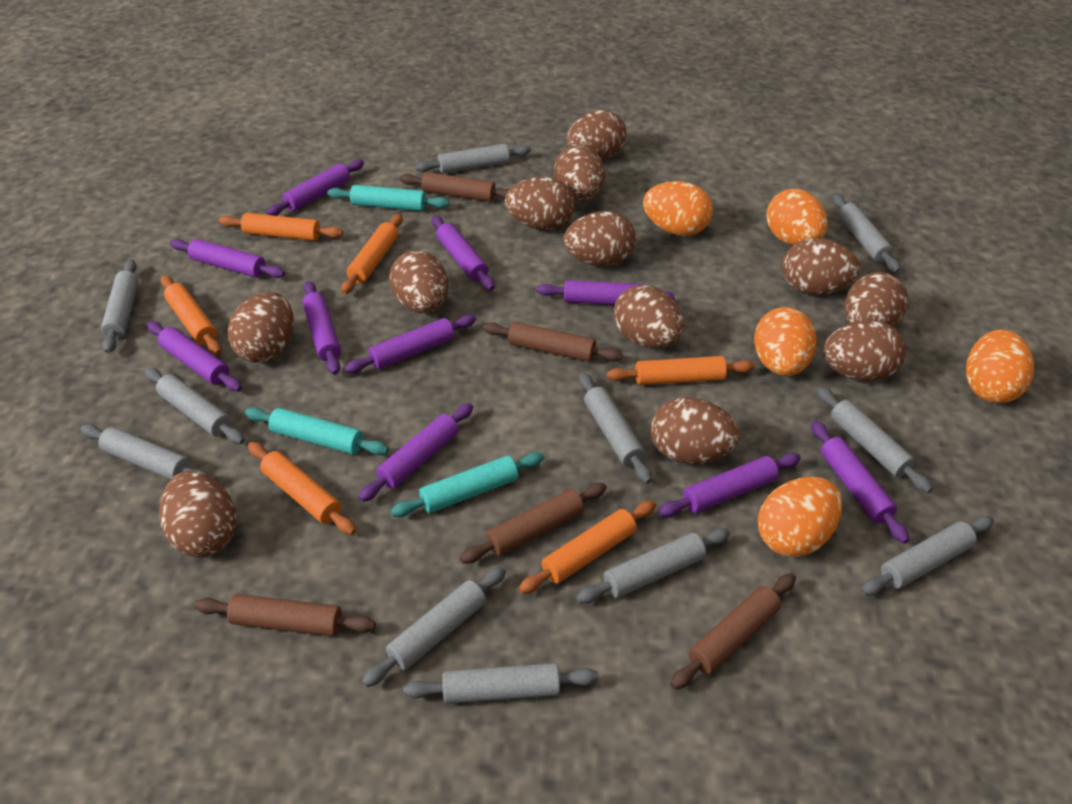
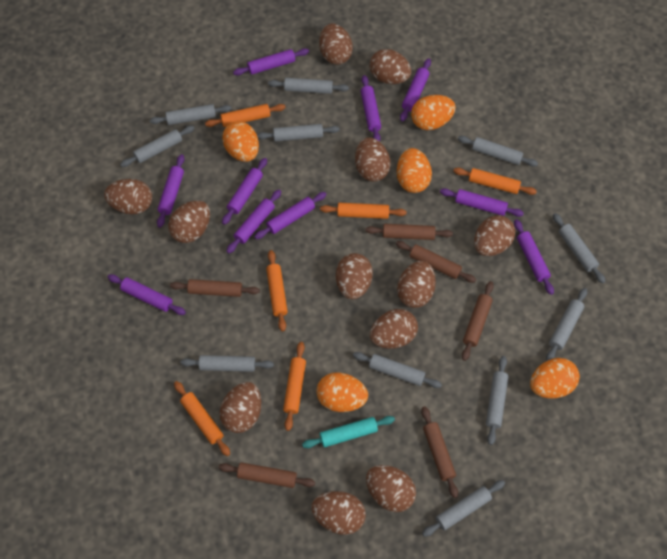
brown rolling pin: [194,594,376,636] [400,172,509,202] [460,483,607,564] [483,322,623,362] [670,573,796,690] = 5 -> [170,279,260,297] [219,462,315,488] [365,224,453,240] [396,241,476,283] [421,406,458,498] [462,281,494,361] = 6
turquoise rolling pin: [245,407,389,455] [327,185,449,211] [390,452,544,517] = 3 -> [302,416,395,448] = 1

